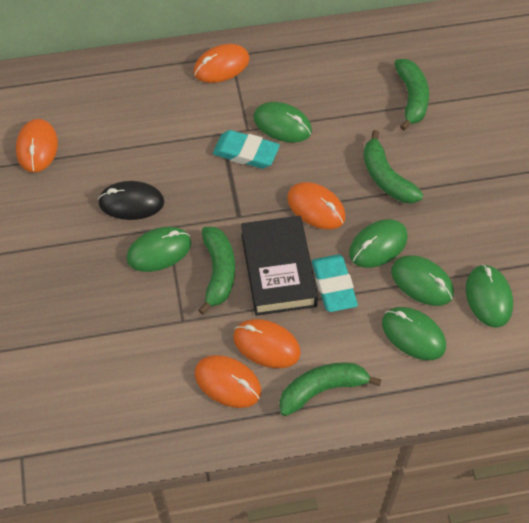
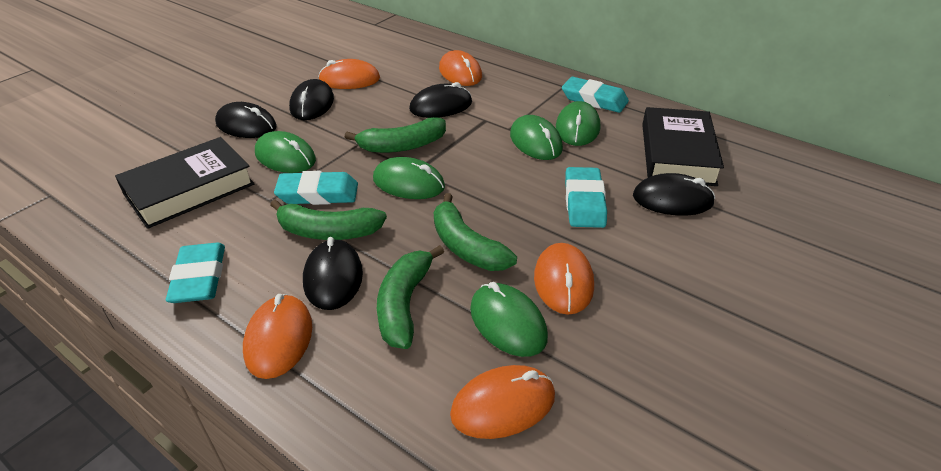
black book: [241,216,318,316] = 1 -> [115,137,254,229] [642,107,724,186] = 2
black mouse: [98,181,164,220] = 1 -> [215,102,277,138] [289,79,334,120] [303,237,363,310] [409,82,472,118] [633,173,715,216] = 5
green mouse: [127,227,191,272] [253,102,312,143] [349,219,408,268] [382,307,446,360] [391,255,454,306] [466,264,513,328] = 6 -> [255,131,316,173] [373,157,445,199] [470,282,548,357] [510,115,563,160] [556,101,600,146] = 5
turquoise eraser: [213,130,280,169] [312,254,358,312] = 2 -> [166,243,225,303] [274,171,358,205] [562,77,629,113] [565,167,607,228] = 4

